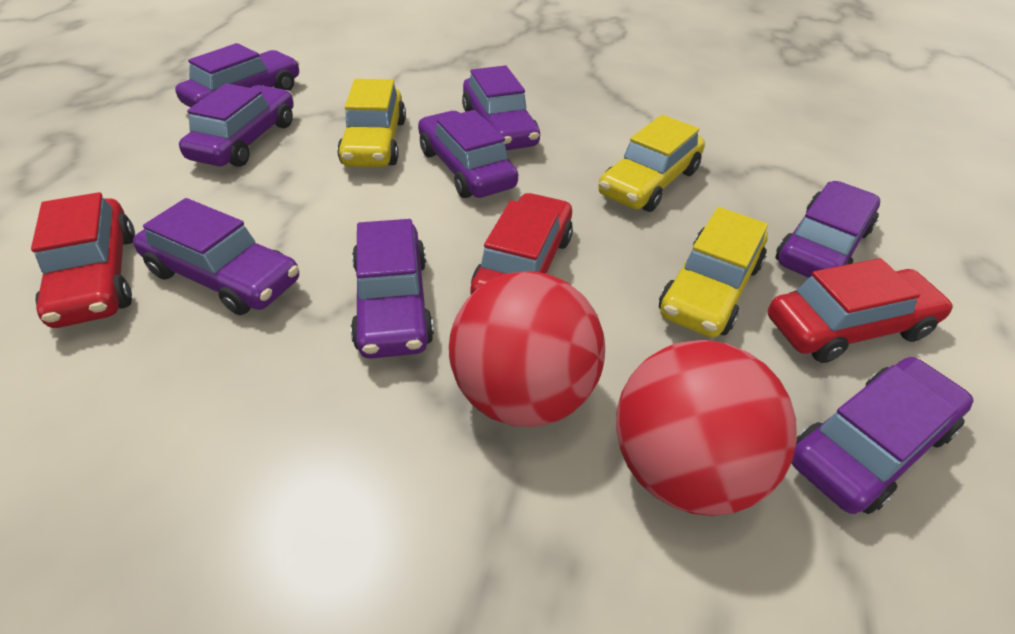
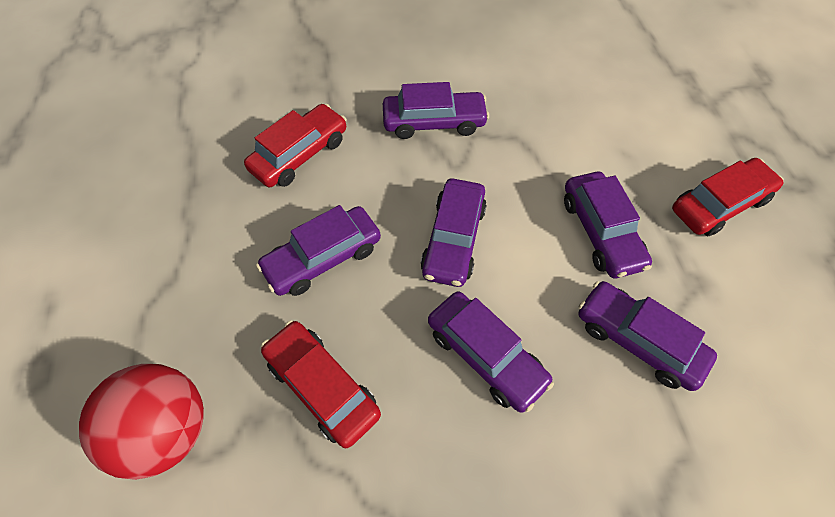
purple car: [133,198,299,315] [175,43,299,108] [179,83,294,167] [351,219,434,359] [418,110,518,198] [462,65,540,150] [776,181,880,278] [791,357,974,514] = 8 -> [256,205,381,296] [383,82,489,139] [421,179,487,287] [428,291,554,412] [564,172,652,278] [578,281,717,391] = 6
red ball: [449,271,605,427] [616,340,797,516] = 2 -> [79,364,204,480] = 1
yellow car: [337,79,406,167] [598,115,705,212] [659,207,768,338] = 3 -> none = 0

